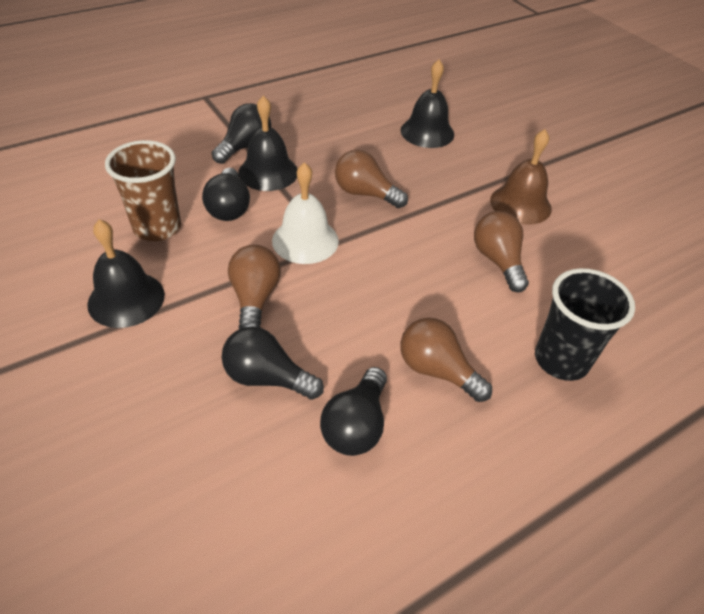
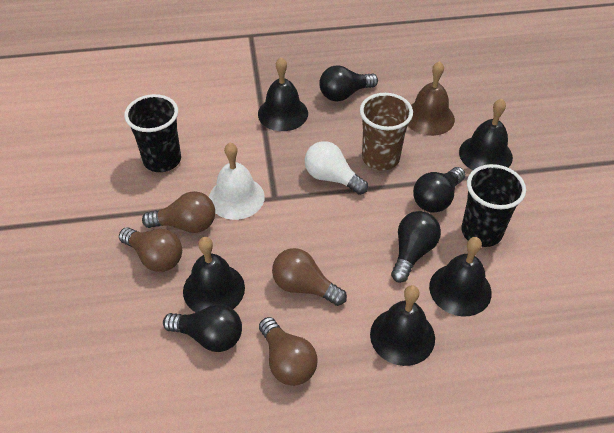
black bell: [87,219,165,328] [238,96,297,191] [401,60,454,148] = 3 -> [183,237,245,312] [258,57,308,131] [370,285,435,366] [429,237,492,316] [459,99,513,170] = 5
black cup: [535,268,635,381] = 1 -> [124,94,181,172] [461,164,526,247] = 2
white light bulb: none = 0 -> [305,141,368,195] = 1

